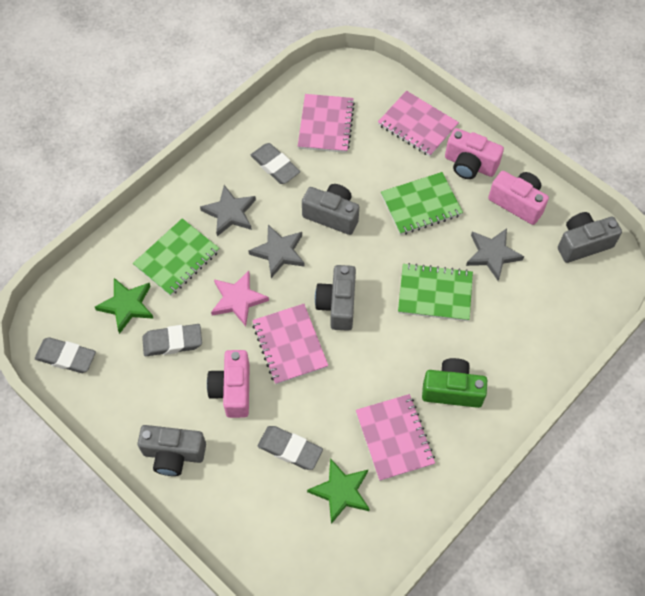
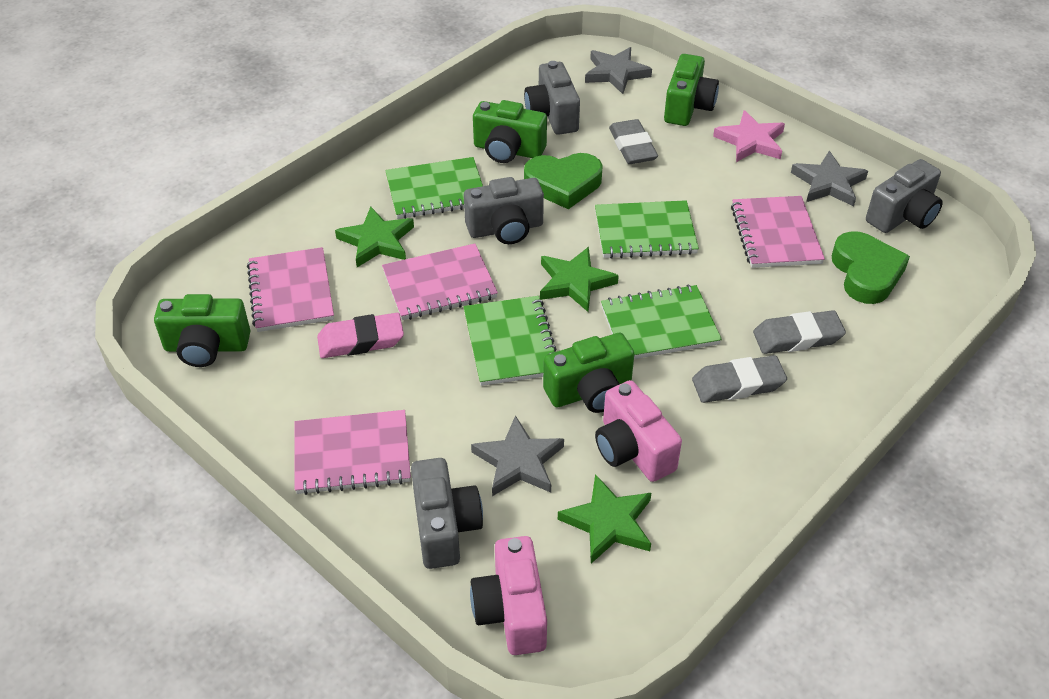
green camera: [422,358,487,408] = 1 -> [154,294,250,367] [473,100,547,163] [543,333,634,413] [664,54,719,126] = 4
green heart: none = 0 -> [524,153,603,209] [832,231,910,304] = 2
green notebook: [133,218,220,296] [381,172,463,235] [398,263,473,321] = 3 -> [385,157,483,219] [463,296,557,386] [595,200,699,259] [601,285,722,359] = 4
green star: [95,278,154,334] [307,458,370,524] = 2 -> [335,207,414,267] [540,247,619,312] [558,474,651,564] = 3
grey eraser: [35,337,96,373] [142,324,202,356] [250,143,300,184] [258,426,323,470] = 4 -> [609,119,658,164] [692,355,787,403] [753,310,846,354] = 3
pink camera: [207,350,250,418] [445,128,504,179] [488,171,549,225] = 3 -> [470,536,547,655] [595,380,682,482] = 2
pink eraser: none = 0 -> [317,313,404,358] = 1

